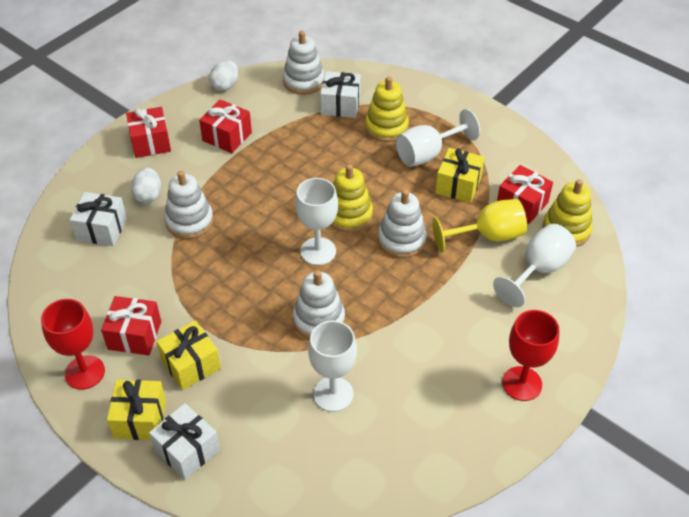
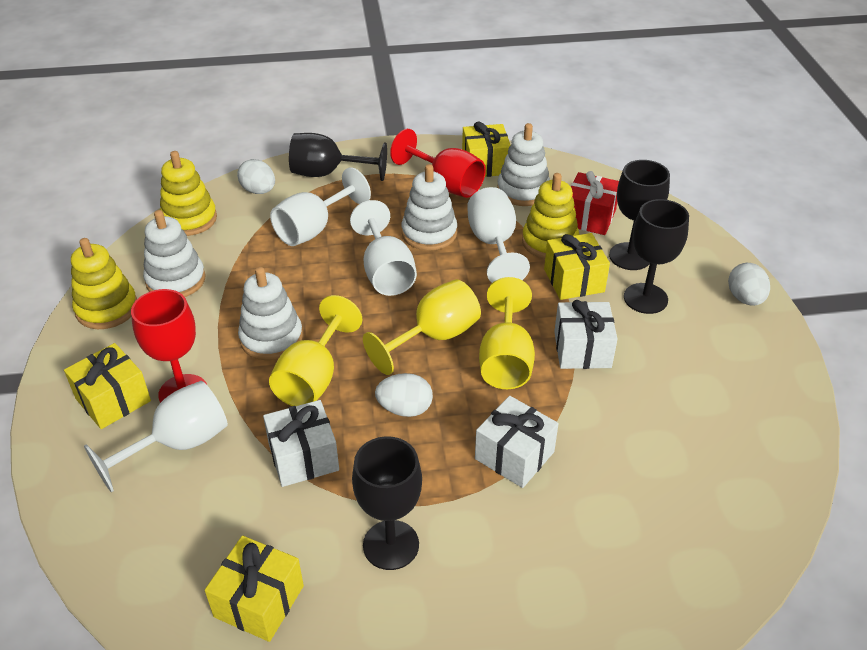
black goblet: none = 0 -> [289,133,387,181] [352,436,422,570] [609,160,670,270] [624,199,689,314] = 4
red gift: [101,296,161,355] [126,107,171,158] [199,100,252,153] [497,165,553,224] = 4 -> [571,171,619,235] = 1
white egg: [131,168,161,204] [209,60,238,91] = 2 -> [237,159,275,194] [375,373,433,417] [728,263,770,306] = 3
yellow gift: [107,380,166,440] [156,320,221,390] [435,148,485,203] = 3 -> [64,343,151,429] [205,536,304,642] [462,122,510,177] [544,233,610,300] = 4
yellow goblet: [432,199,527,253] = 1 -> [269,295,362,406] [363,279,481,375] [479,277,535,389] = 3

